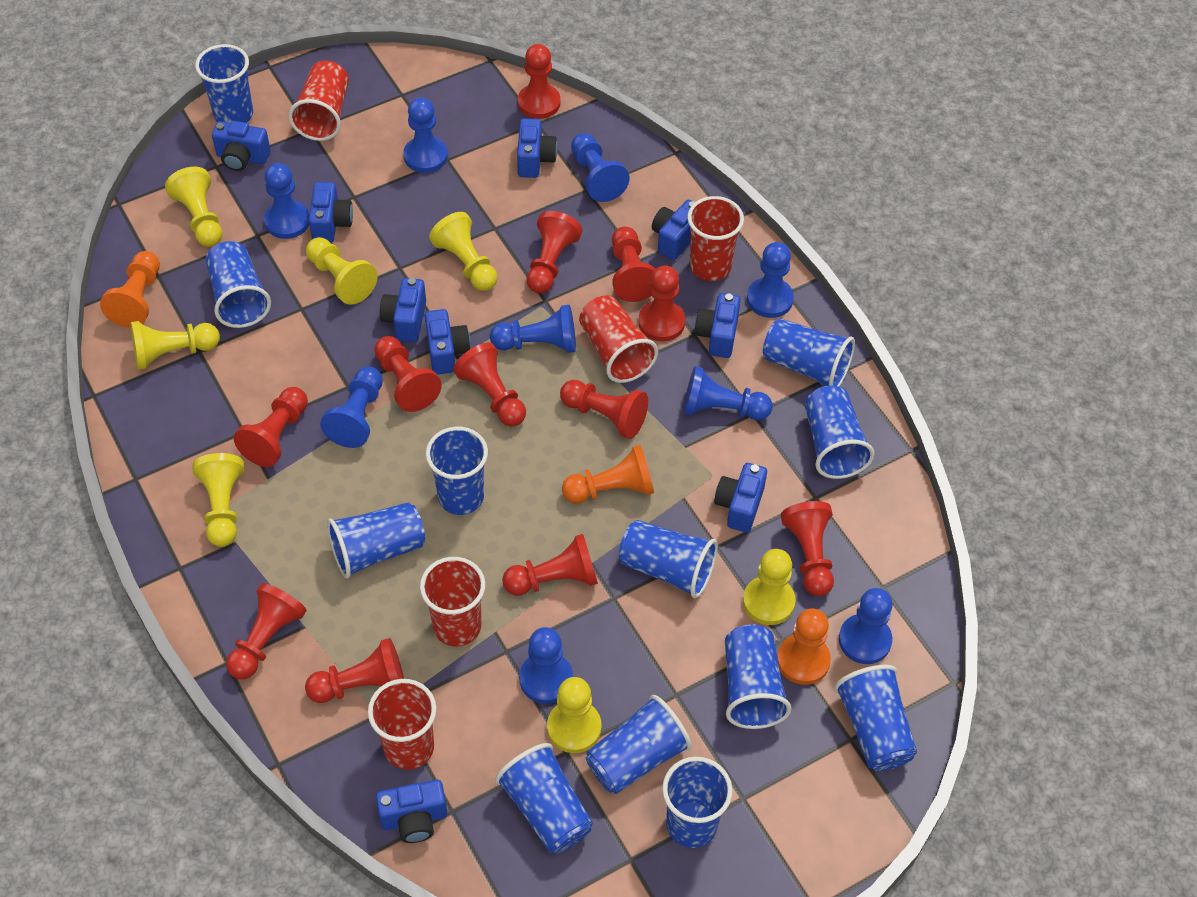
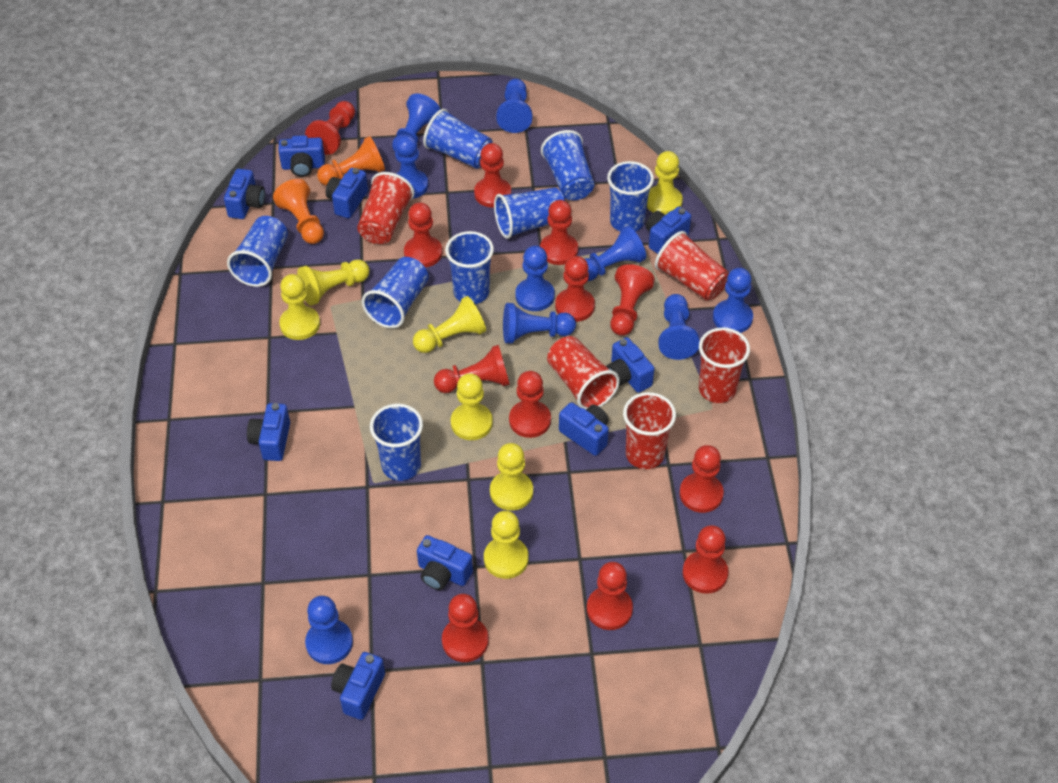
blue cup: [195,44,253,123] [205,241,271,328] [327,502,425,578] [426,427,488,515] [495,743,593,853] [586,695,692,794] [619,520,718,598] [662,757,733,848] [725,624,791,729] [763,318,855,386] [805,386,874,479] [834,665,917,771] = 12 -> [227,216,288,287] [362,257,429,329] [370,404,423,481] [423,109,493,169] [445,231,494,304] [494,187,565,239] [541,130,594,200] [607,161,654,232] = 8
orange pawn: [100,251,160,328] [562,445,654,503] [777,608,831,685] = 3 -> [273,179,324,244] [317,136,385,186] = 2

